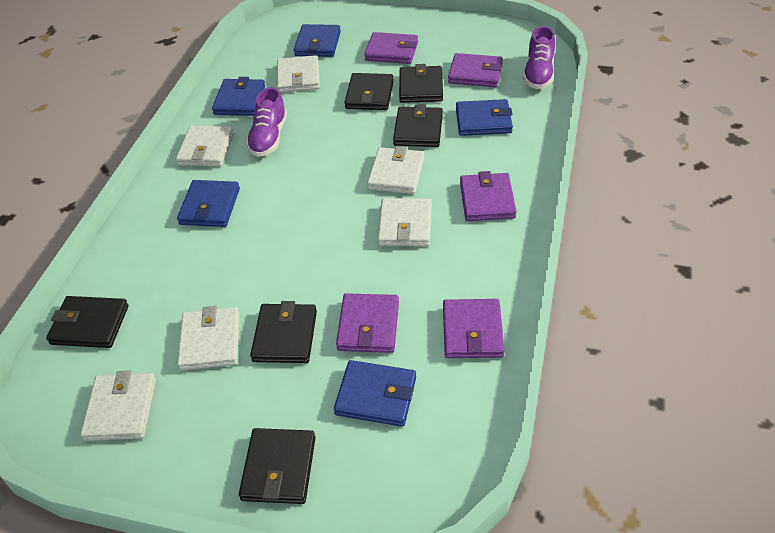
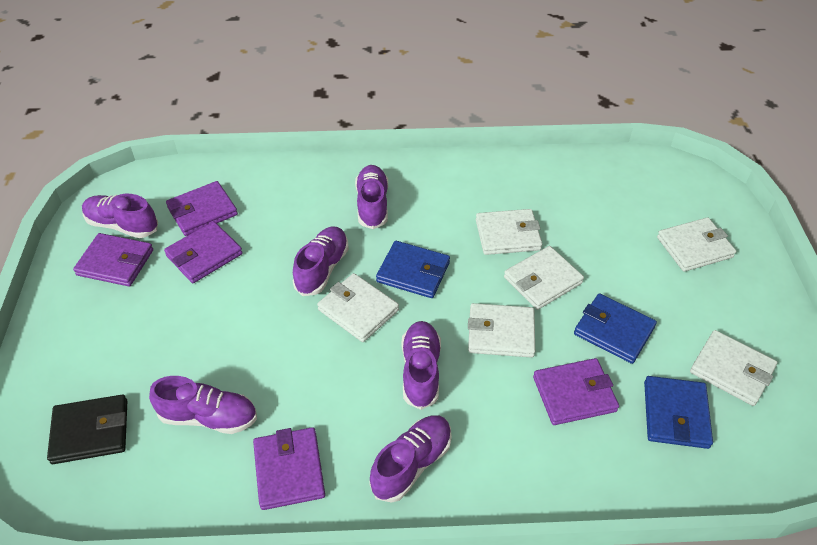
black wallet: [46,296,129,348] [239,428,316,504] [250,301,317,363] [344,73,394,110] [393,104,443,147] [399,64,443,103] = 6 -> [47,394,127,464] = 1
blue wallet: [177,180,240,227] [212,77,265,116] [294,24,341,57] [334,360,416,427] [456,99,513,136] = 5 -> [376,241,450,298] [574,293,657,364] [644,376,713,449] = 3
purple shoe: [246,87,287,157] [523,26,555,89] = 2 -> [82,194,158,238] [149,376,257,434] [292,226,349,296] [355,165,388,229] [369,415,452,503] [401,321,441,410] = 6

